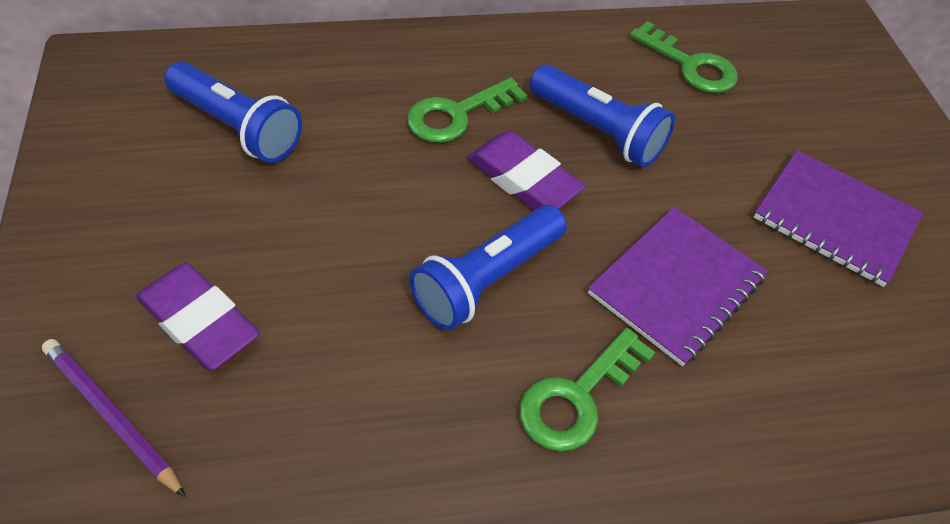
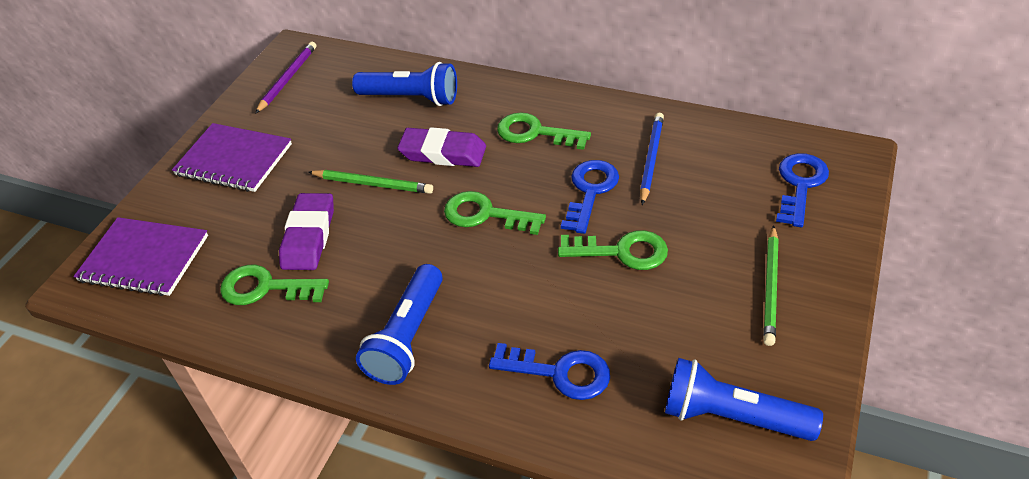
blue key: none = 0 -> [489,343,610,400] [561,160,619,234] [776,153,829,227] = 3
blue pencil: none = 0 -> [640,113,664,205] = 1
green key: [407,77,527,143] [520,328,656,451] [630,21,738,93] = 3 -> [220,265,329,305] [444,191,546,235] [497,113,591,150] [558,230,668,270] = 4
green pencil: none = 0 -> [308,170,433,194] [763,225,779,346] = 2

